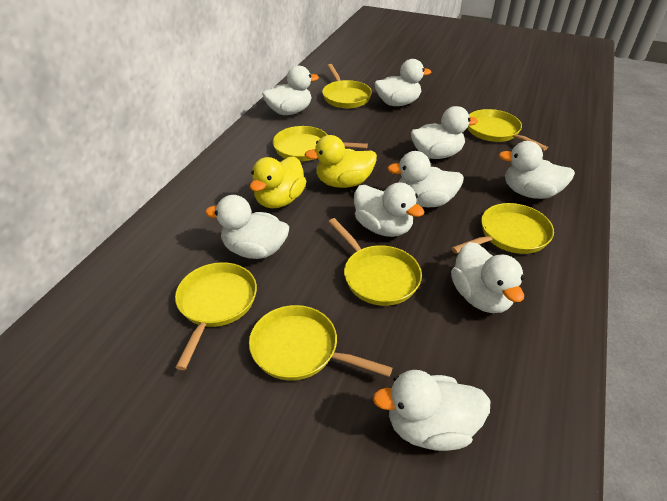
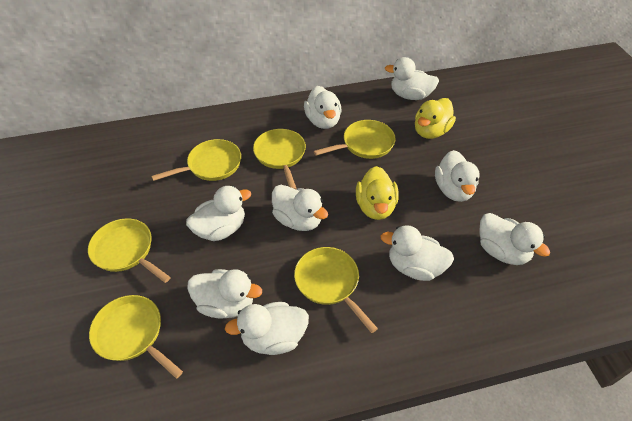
yellow pan: [175,262,257,370] [249,305,392,381] [273,126,368,161] [322,64,372,108] [329,218,422,306] [451,203,554,254] [468,109,548,151] = 7 -> [88,218,171,283] [89,295,183,378] [151,139,241,181] [253,129,306,189] [294,247,378,333] [314,120,396,159] = 6

